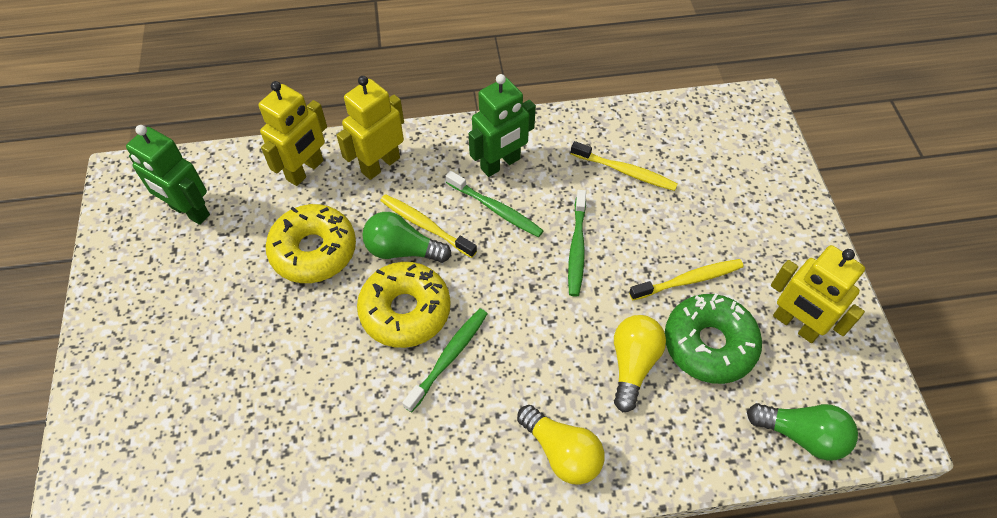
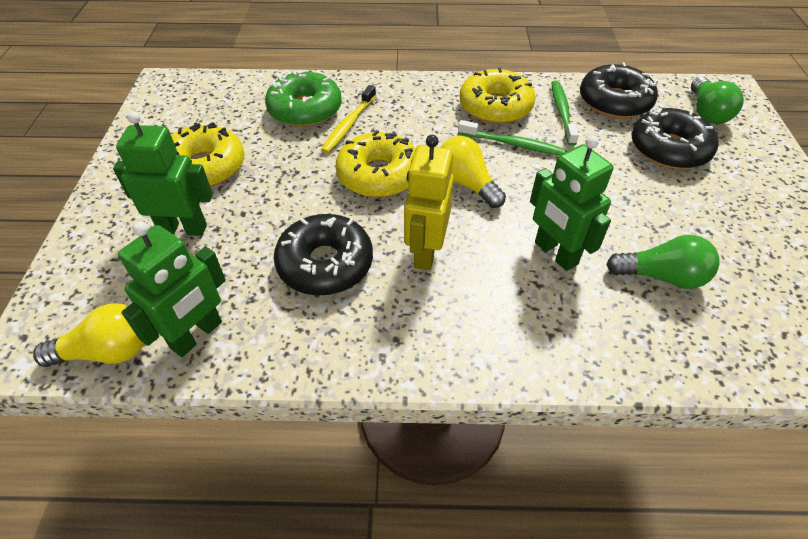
black donut: none = 0 -> [274,214,373,295] [580,62,658,119] [631,108,718,169] = 3
green robot: [126,125,210,225] [469,74,536,177] = 2 -> [113,111,213,236] [118,221,226,357] [530,136,614,271] = 3
green toothbrush: [402,308,488,412] [446,171,544,237] [568,190,586,297] = 3 -> [458,120,566,155] [551,81,579,146] = 2
yellow donut: [266,204,356,283] [357,262,451,348] = 2 -> [171,122,245,187] [336,130,416,198] [460,67,536,124] = 3
yellow robot: [258,81,327,186] [336,76,404,180] [771,245,865,343] = 3 -> [404,135,454,271] = 1
yellow toothbrush: [380,194,477,258] [571,141,678,191] [629,259,744,300] = 3 -> [321,85,376,153] = 1

